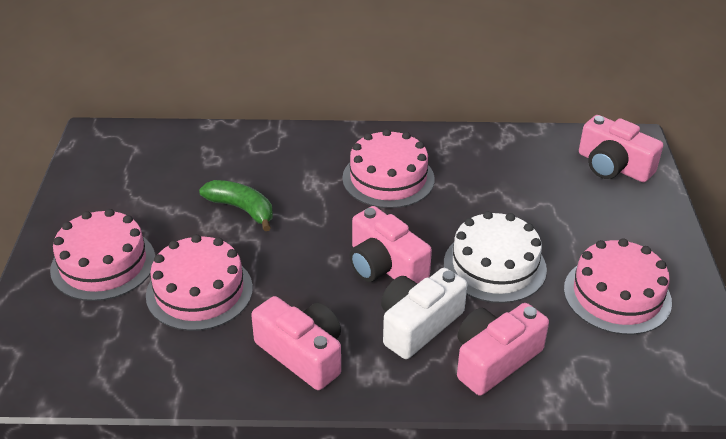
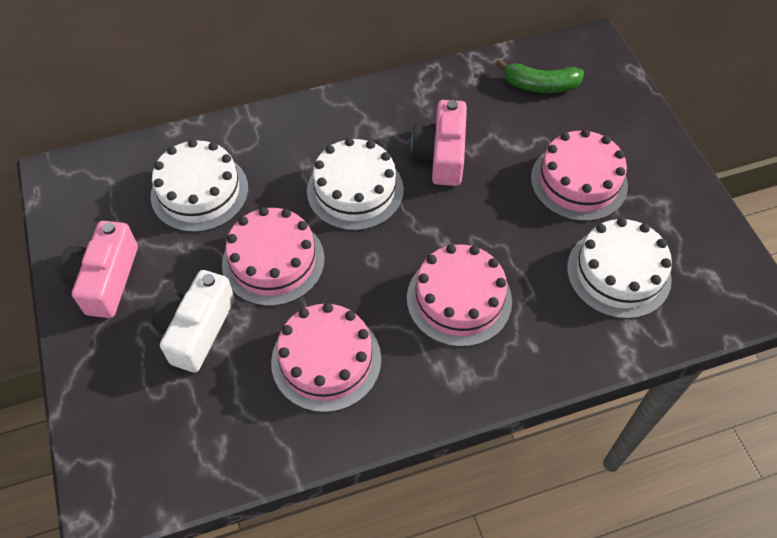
pink camera: [251,296,341,390] [350,206,432,284] [457,303,549,396] [579,115,663,182] = 4 -> [59,221,138,318] [411,100,467,186] = 2
white cake: [444,211,547,303] = 1 -> [151,139,248,232] [307,138,404,231] [567,218,672,319] = 3

